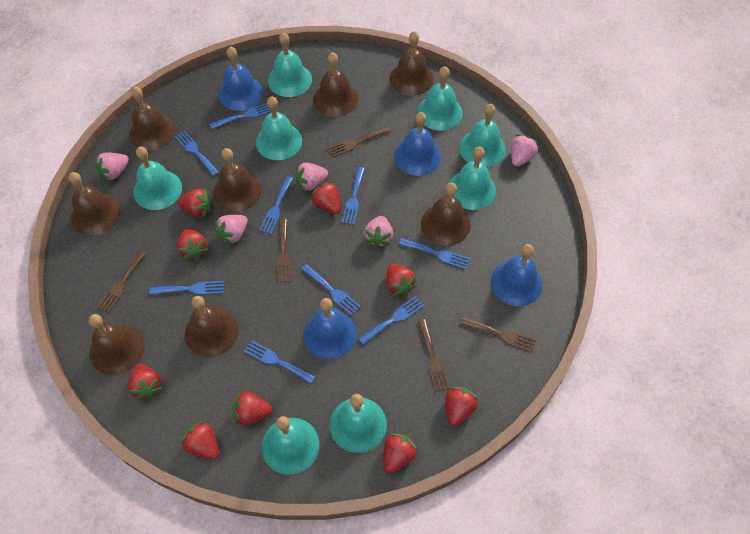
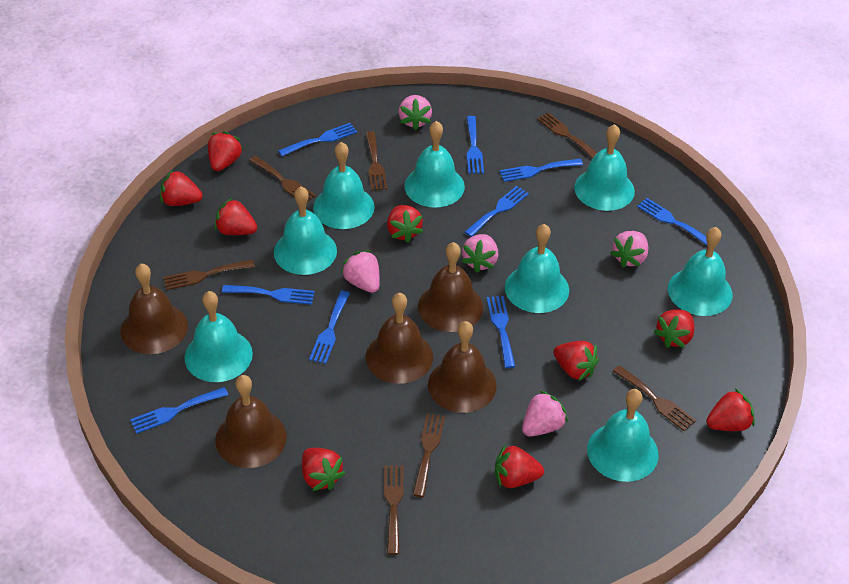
blue bell: [218,46,263,111] [303,298,357,359] [394,112,441,176] [491,244,543,306] = 4 -> none = 0
brown bell: [68,172,121,235] [89,314,145,375] [129,87,176,151] [185,296,239,357] [213,148,262,212] [313,52,358,117] [390,31,434,96] [421,183,471,246] = 8 -> [121,263,188,354] [215,375,287,468] [366,293,433,384] [418,242,483,332] [428,321,496,413] = 5
brown fork: [97,250,147,313] [277,219,291,282] [327,126,390,157] [418,319,450,392] [460,317,536,352] = 5 -> [163,260,255,290] [249,156,316,202] [366,131,387,191] [384,466,403,555] [413,413,445,497] [537,112,597,158] [613,365,696,431] = 7

